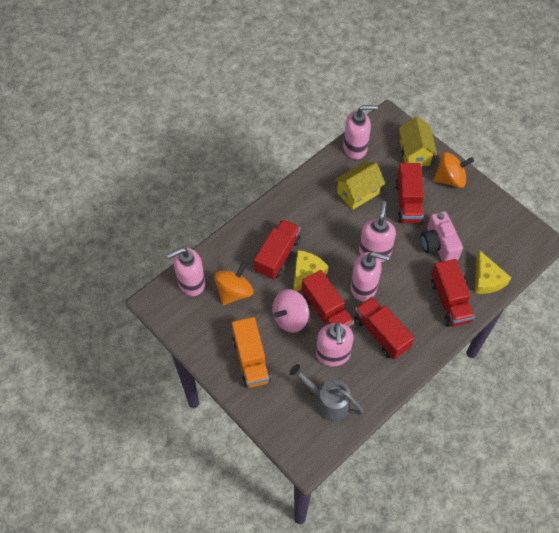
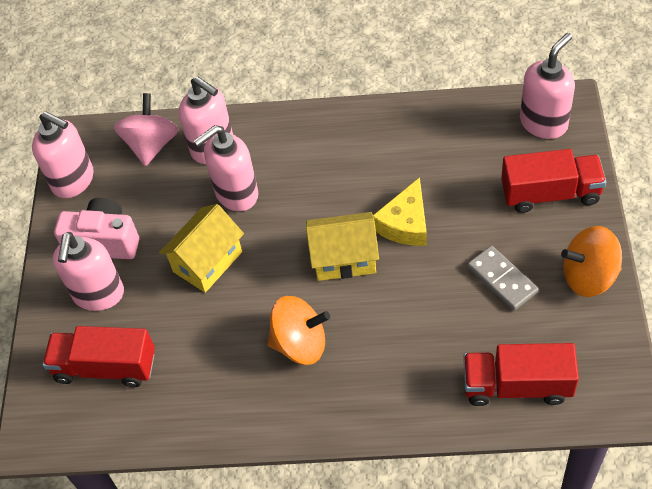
grey domino: none = 0 -> [467,246,539,311] = 1
grey watering can: [289,364,364,422] = 1 -> none = 0
orange truck: [232,317,271,388] = 1 -> none = 0
red truck: [254,219,301,280] [302,270,354,329] [354,297,414,360] [395,163,424,223] [431,259,475,327] = 5 -> [43,326,155,387] [463,343,579,406] [501,149,606,213] = 3
yellow cheese: [293,250,328,291] [475,250,511,294] = 2 -> [373,177,427,246] = 1

